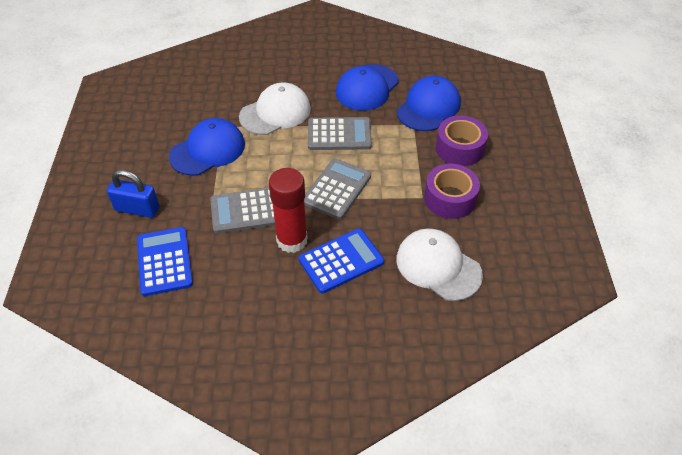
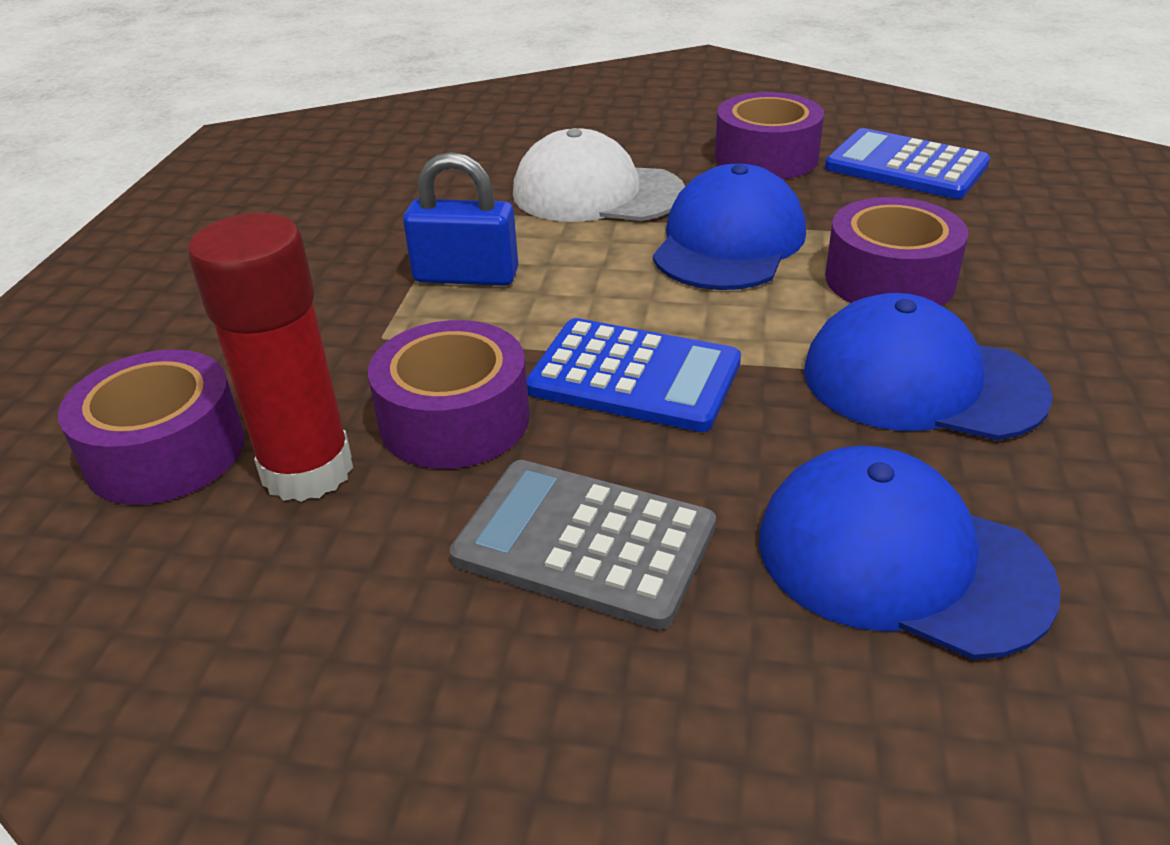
grey calculator: [210,188,275,234] [304,158,371,220] [308,117,372,150] = 3 -> [450,460,716,630] = 1
purple tape: [424,164,480,219] [436,115,488,166] = 2 -> [58,349,245,505] [368,320,530,469] [715,92,824,179] [825,197,968,306] = 4
white cap: [239,83,311,135] [396,229,483,301] = 2 -> [513,128,685,222] = 1

